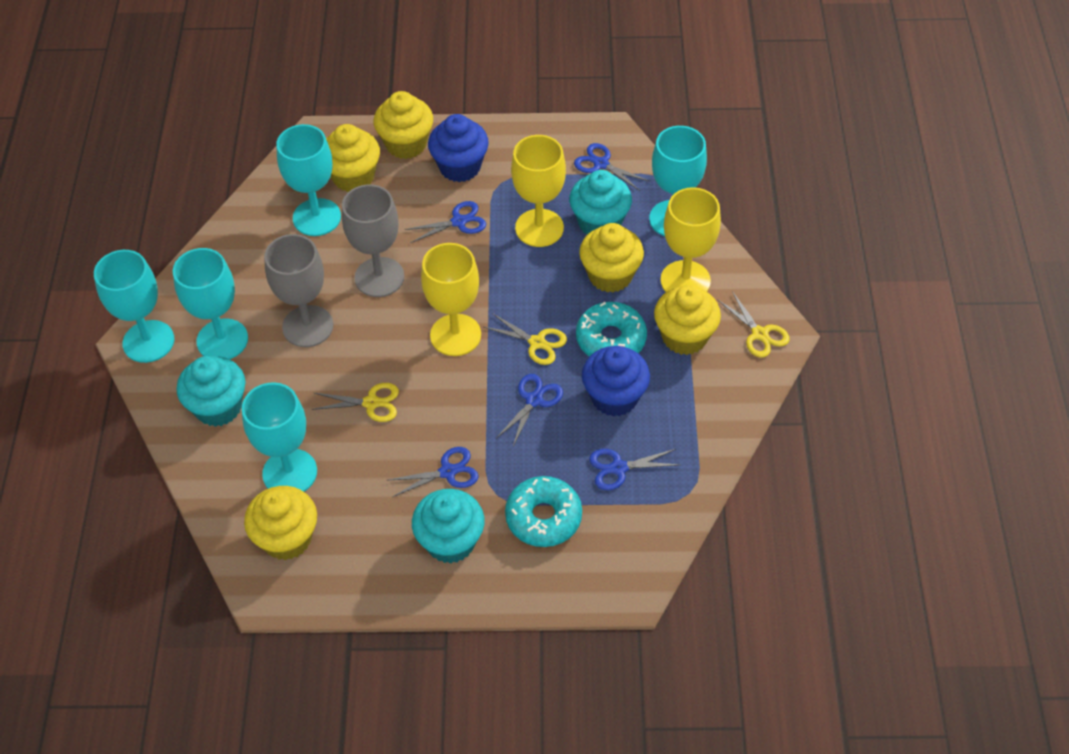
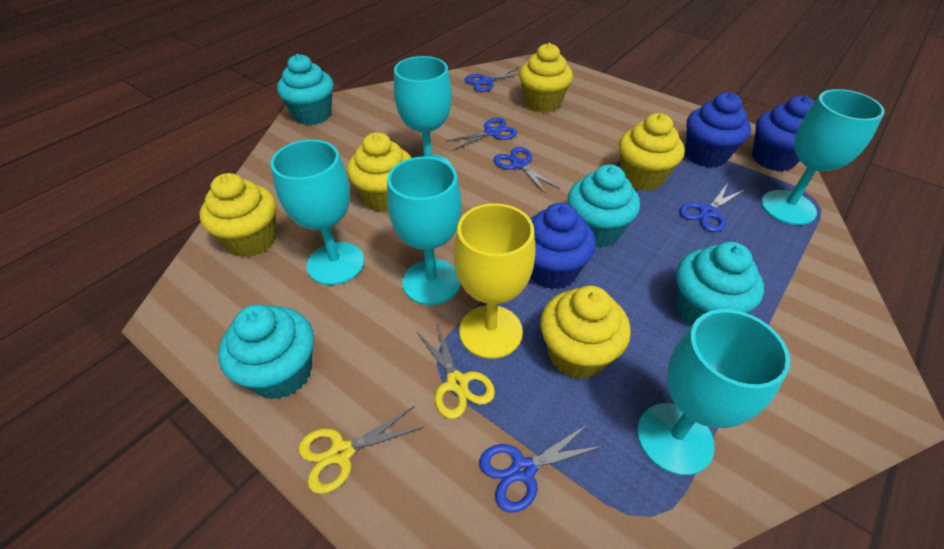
blue cupcake: [428,114,489,182] [582,346,650,417] = 2 -> [530,202,596,289] [686,92,751,168] [752,96,814,171] = 3
grey goblet: [264,234,333,347] [342,184,404,297] = 2 -> none = 0
turquoise cupcake: [177,356,245,427] [412,489,485,563] [569,170,632,234] = 3 -> [218,304,314,399] [277,54,334,125] [567,164,640,248] [676,242,764,325] = 4
turquoise donut: [505,476,582,547] [576,302,647,357] = 2 -> none = 0
yellow goblet: [421,243,481,356] [511,135,566,247] [661,187,721,292] = 3 -> [454,203,535,359] = 1
yellow scissors: [312,383,399,422] [484,313,567,365] [718,291,789,358] = 3 -> [298,406,424,494] [416,323,495,419] = 2

